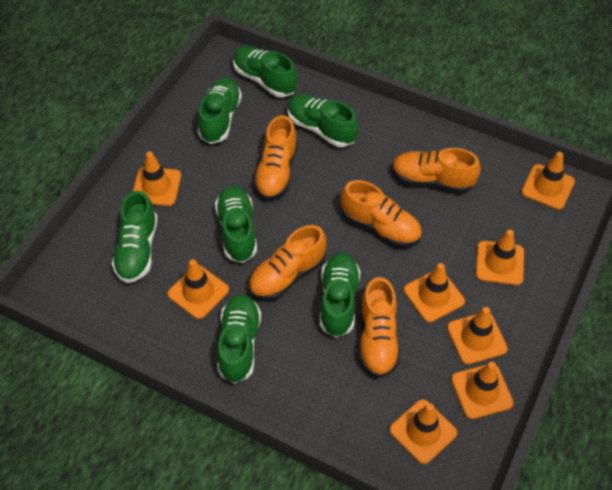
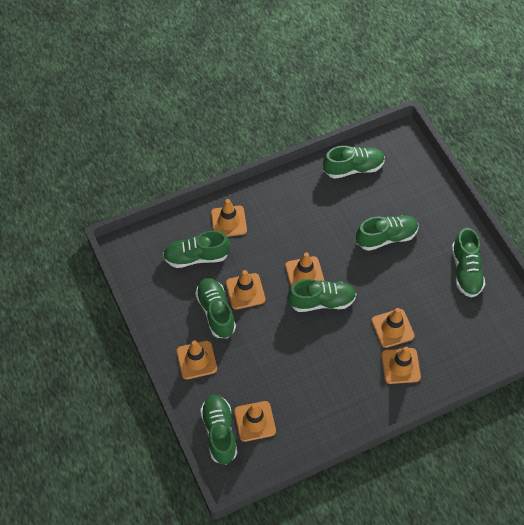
orange shoe: [248,225,327,300] [253,115,298,200] [341,180,422,247] [359,277,400,378] [392,148,481,193] = 5 -> none = 0
orange traffic cone: [133,152,181,206] [167,259,229,319] [390,399,457,464] [404,263,465,322] [447,307,508,365] [451,362,514,419] [476,230,524,285] [521,152,575,210] = 8 -> [176,340,217,380] [211,199,247,237] [226,270,265,310] [234,401,276,442] [285,252,325,287] [371,308,415,348] [381,347,421,384] = 7

